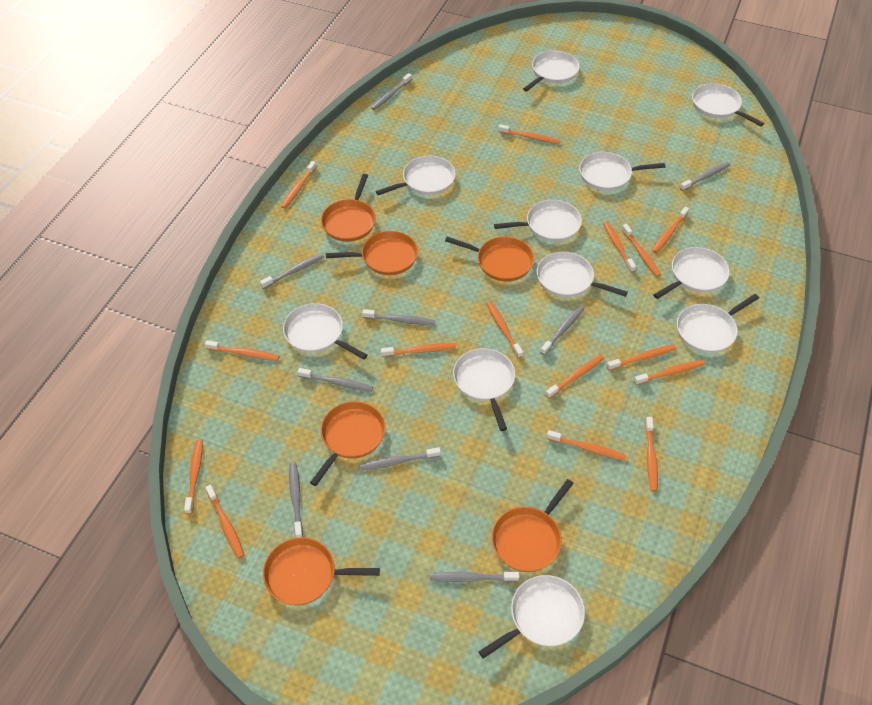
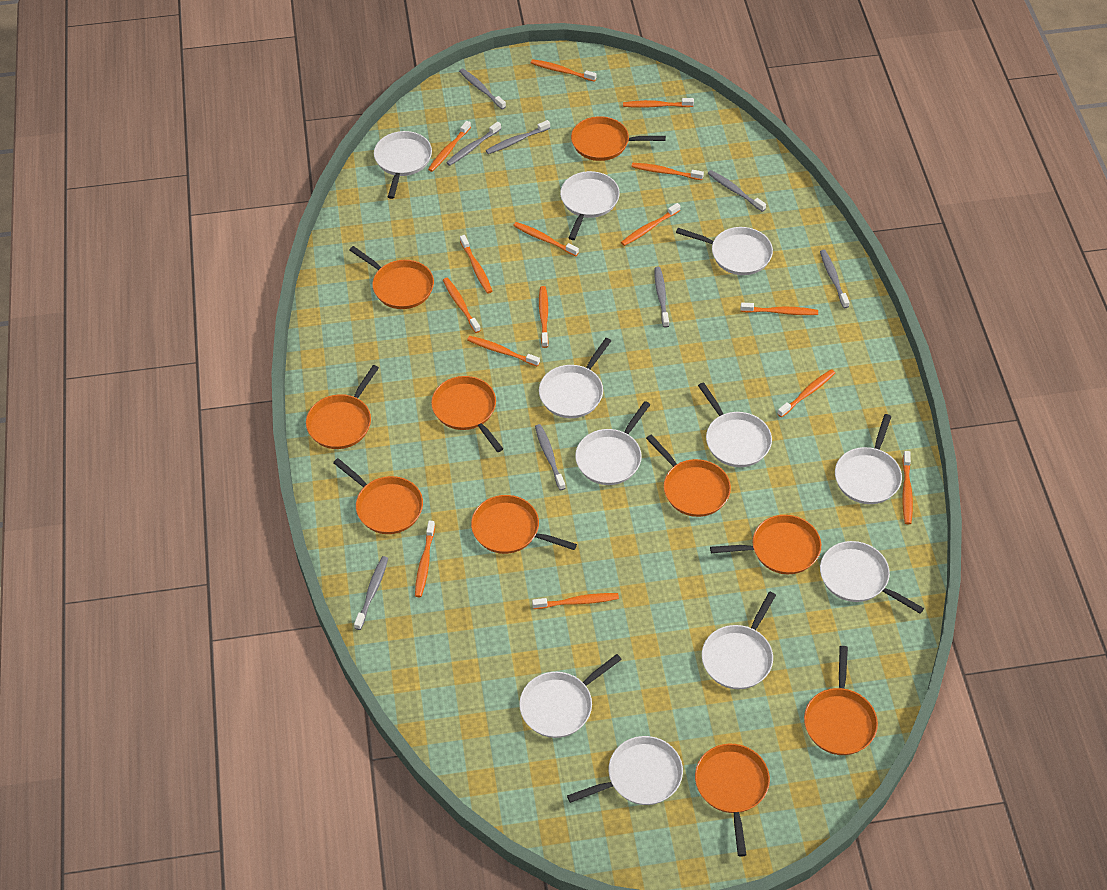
grey toothbrush: [260,254,324,289] [289,462,303,538] [298,368,373,392] [360,447,441,470] [362,309,436,325] [371,73,412,110] [430,572,519,582] [540,305,584,355] [680,162,730,191] = 9 -> [354,556,388,630] [446,122,501,166] [459,69,506,109] [486,120,550,154] [535,424,565,490] [655,267,669,328] [708,170,766,212] [820,250,850,308] = 8
orange pan: [263,537,380,605] [310,402,386,486] [321,174,376,242] [326,231,418,275] [445,237,534,282] [492,479,574,572] = 6 -> [306,365,379,449] [333,458,423,534] [349,246,434,309] [431,376,503,452] [471,495,577,554] [571,116,666,161] [646,434,731,517] [695,744,770,857] [710,515,821,574] [804,646,878,755] = 10

